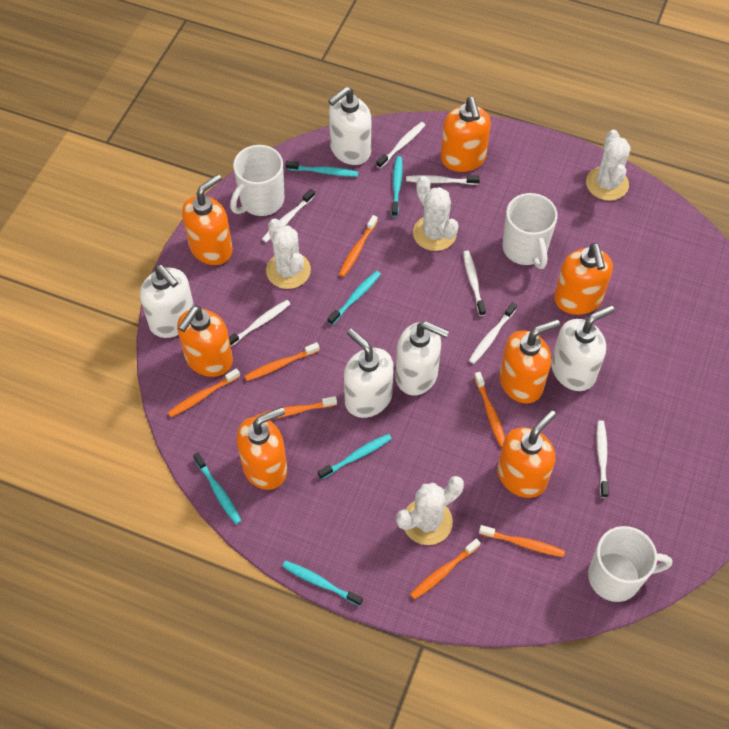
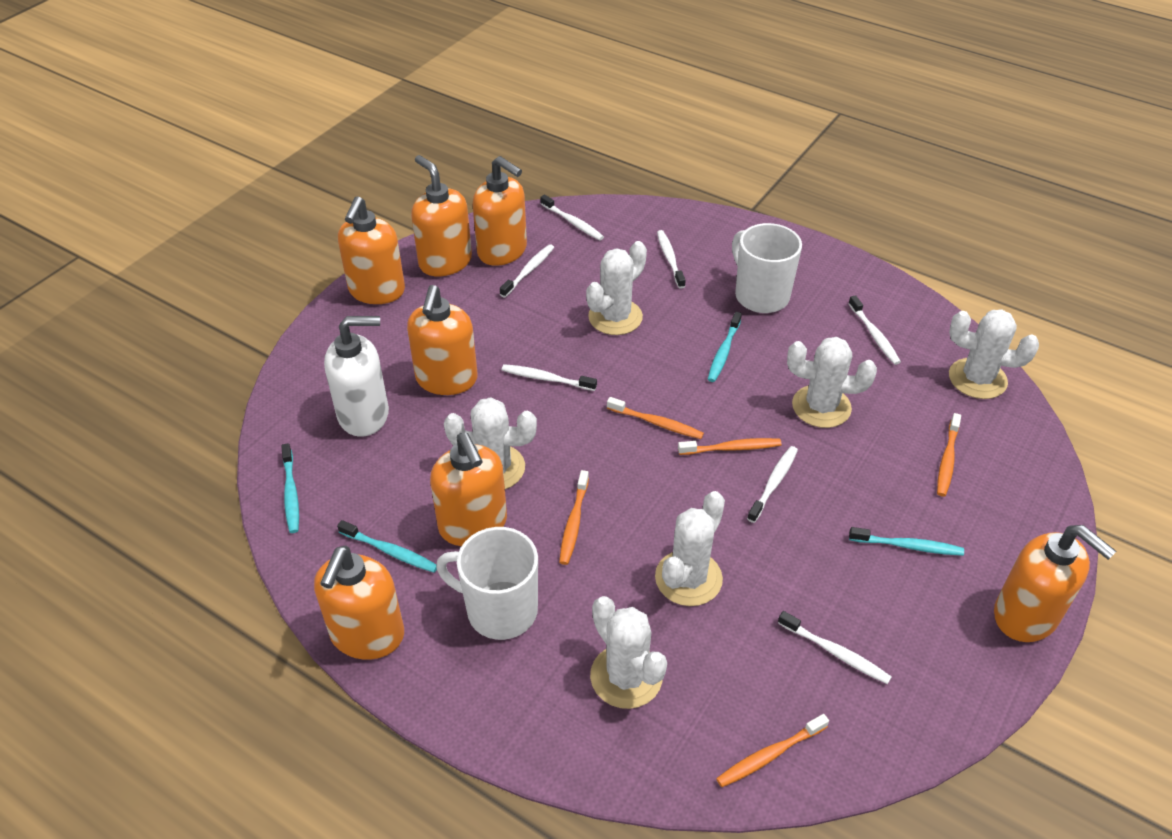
orange toothbrush: [168,368,240,417] [245,342,320,381] [256,396,337,419] [339,215,378,277] [410,538,480,600] [474,372,505,447] [479,525,565,557] = 7 -> [559,470,589,565] [607,397,704,439] [678,438,782,455] [716,714,829,787] [937,413,961,497] = 5
turquoise toothbrush: [193,453,242,524] [282,561,363,606] [286,161,358,177] [318,434,392,480] [328,271,381,325] [391,156,403,217] = 6 -> [281,443,299,533] [337,520,437,573] [708,312,742,382] [849,527,964,556] = 4
white cactus: [266,218,311,289] [396,476,464,545] [413,176,459,251] [586,130,631,201] = 4 -> [444,397,537,489] [586,241,647,335] [590,596,667,709] [655,491,725,606] [787,337,877,428] [949,309,1039,399] = 6
white mug: [230,145,284,216] [503,193,558,269] [588,526,672,602] = 3 -> [436,527,538,640] [732,223,802,313] = 2
white soap dispenser: [140,265,194,338] [328,87,371,165] [344,329,394,418] [396,321,449,396] [551,305,614,391] = 5 -> [324,316,389,437] = 1

